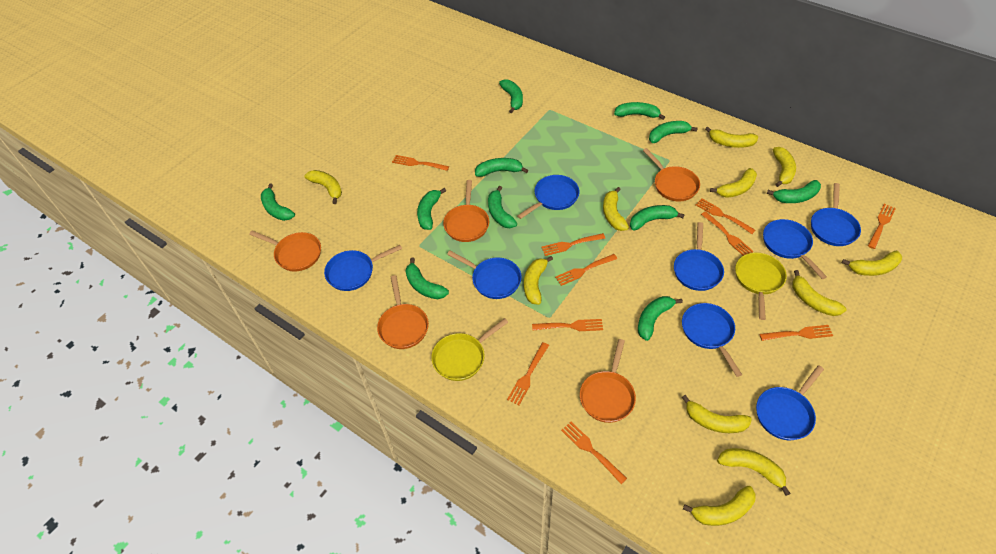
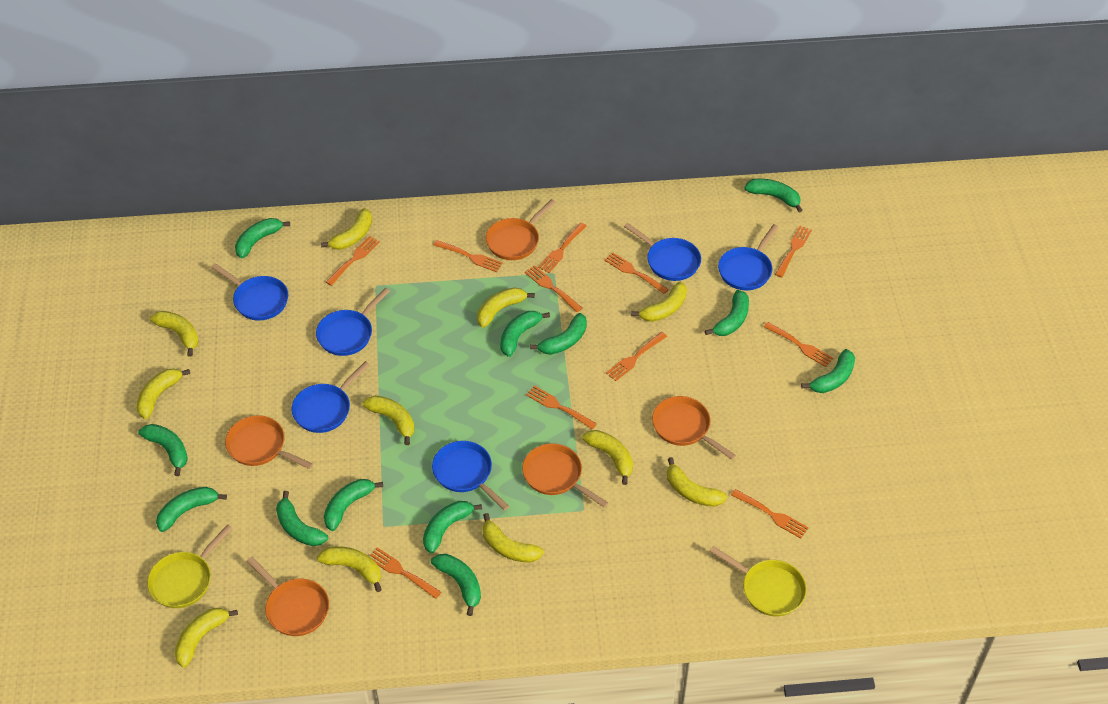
blue pan: [324,245,402,291] [447,251,522,299] [517,175,580,219] [674,222,724,291] [682,303,742,377] [756,365,824,440] [763,219,827,279] [811,183,861,246] = 8 -> [211,263,288,320] [292,361,370,433] [316,288,390,356] [432,441,509,511] [624,223,701,281] [718,224,779,290] = 6
green banana: [261,183,295,221] [405,258,449,299] [417,188,446,230] [475,158,528,177] [488,186,517,228] [499,79,523,113] [614,102,665,120] [630,205,685,230] [638,296,683,341] [649,121,698,143] [767,180,821,203] = 11 -> [138,424,188,476] [156,487,227,532] [235,218,290,258] [276,491,328,546] [324,479,383,531] [423,501,482,554] [431,554,481,616] [500,311,550,357] [530,313,587,355] [705,290,749,336] [744,179,802,213] [801,349,855,393] = 12
orange fork: [392,155,449,171] [507,342,549,405] [532,319,603,331] [541,233,605,256] [555,254,617,286] [561,422,627,484] [696,198,756,234] [701,211,753,256] [759,325,833,341] [868,204,896,249] = 10 -> [326,236,380,286] [370,548,441,599] [433,240,503,272] [525,265,582,312] [526,385,597,429] [538,223,586,273] [604,252,669,294] [606,332,667,381] [731,489,809,539] [764,322,833,367] [775,226,812,277] = 11

